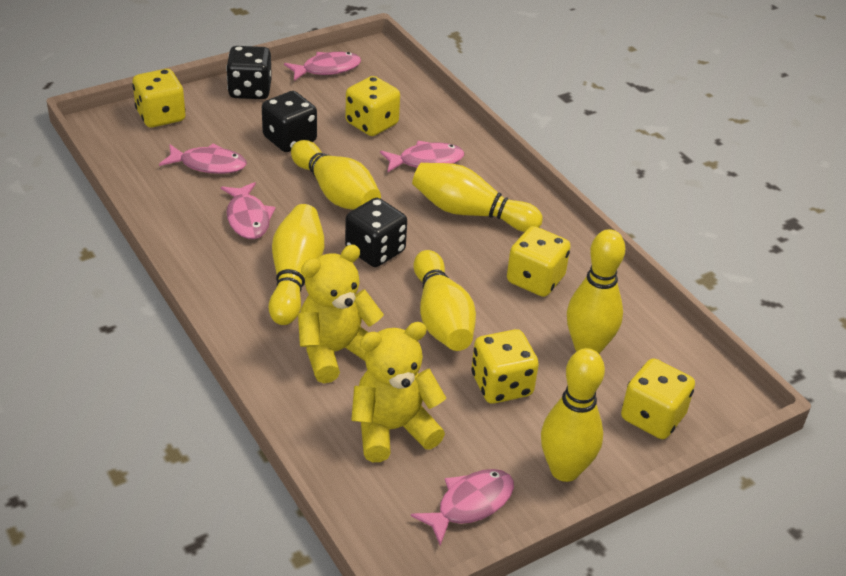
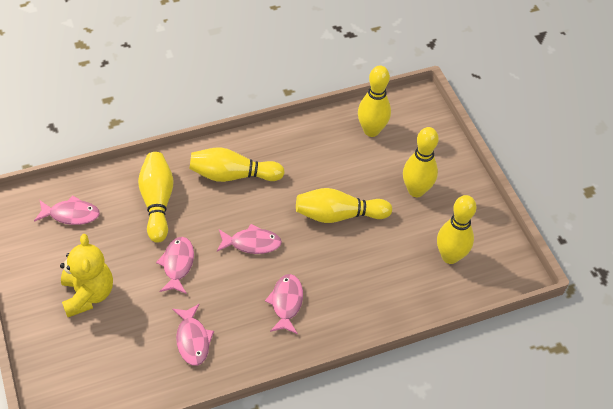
black dice: [226,46,272,99] [262,91,317,152] [345,198,407,267] = 3 -> none = 0
yellow dice: [132,69,186,127] [345,76,400,136] [471,329,539,404] [507,226,571,297] [621,358,695,439] = 5 -> none = 0
yellow teddy bear: [298,245,384,383] [351,322,446,462] = 2 -> [60,234,113,317] = 1

